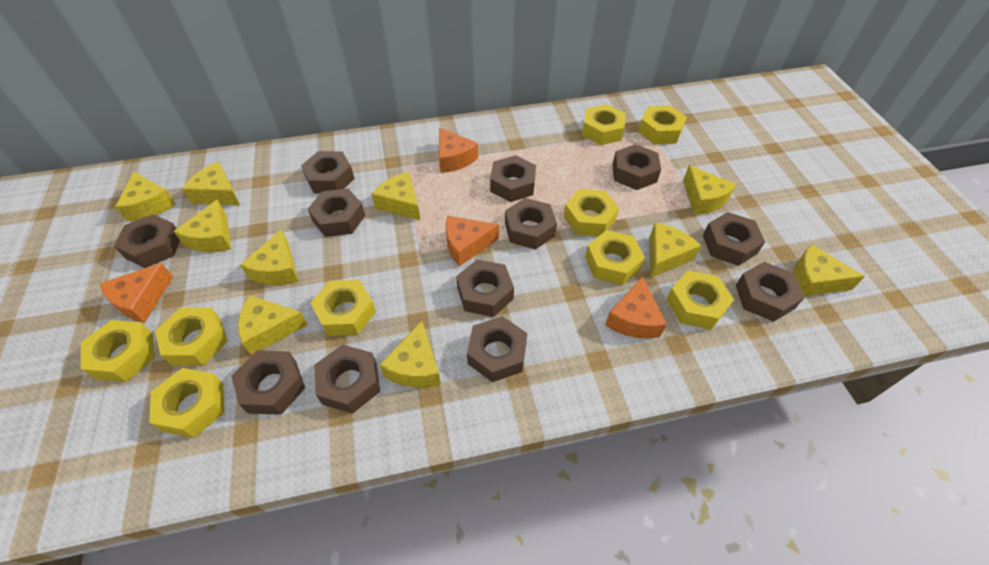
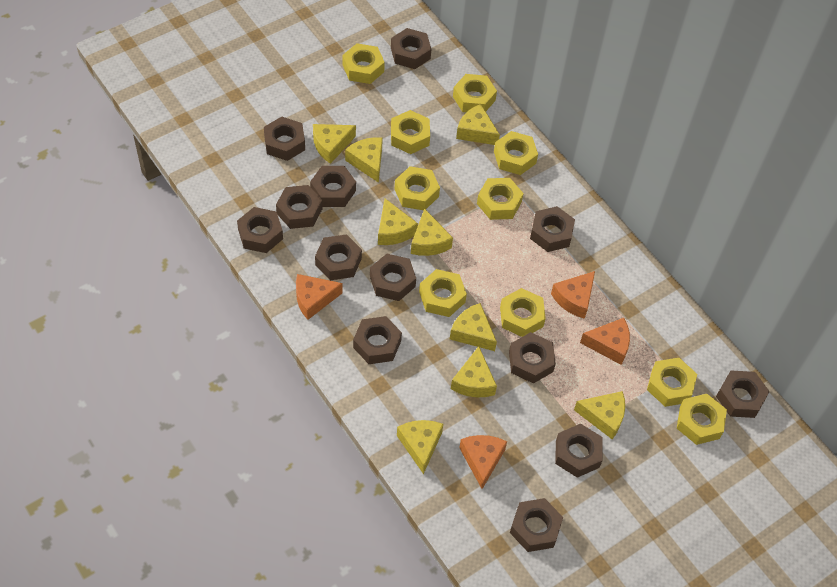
brown nut: [114,214,180,268] [231,351,305,415] [301,151,355,193] [308,189,365,237] [314,345,380,414] [456,259,514,317] [467,316,527,382] [490,155,536,202] [505,198,557,249] [612,144,661,190] [703,212,765,266] [736,262,805,322] = 12 -> [237,207,283,253] [264,117,305,161] [276,185,322,229] [310,166,356,207] [315,234,362,280] [353,316,402,364] [370,254,416,301] [391,28,431,69] [509,332,556,384] [510,498,563,552] [530,206,575,252] [555,424,603,478] [716,370,770,418] = 13
yellow cheese: [115,172,176,222] [174,199,231,252] [182,162,240,205] [238,295,308,355] [240,229,299,285] [371,172,420,220] [380,321,441,388] [649,223,701,278] [683,165,737,215] [794,244,865,296] = 10 -> [313,124,356,164] [345,137,383,183] [378,199,418,245] [397,420,443,474] [411,208,453,256] [450,303,497,351] [451,346,497,397] [456,104,500,145] [574,391,625,439] = 9
yellow nut: [81,320,155,382] [149,368,225,438] [155,307,228,366] [311,280,376,336] [564,189,619,236] [582,104,626,145] [585,230,645,285] [638,106,687,144] [666,271,734,329] = 9 -> [343,43,385,84] [391,110,430,154] [395,166,440,210] [419,269,467,317] [453,74,497,112] [477,178,524,220] [494,131,538,175] [500,288,546,337] [647,358,697,407] [677,394,727,445] = 10

